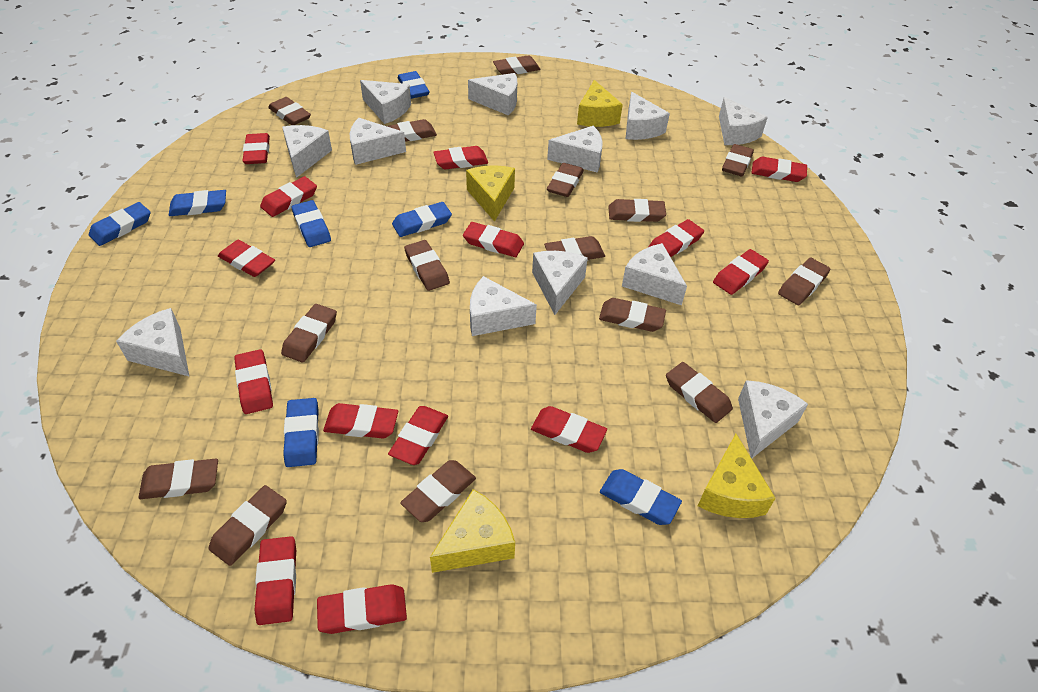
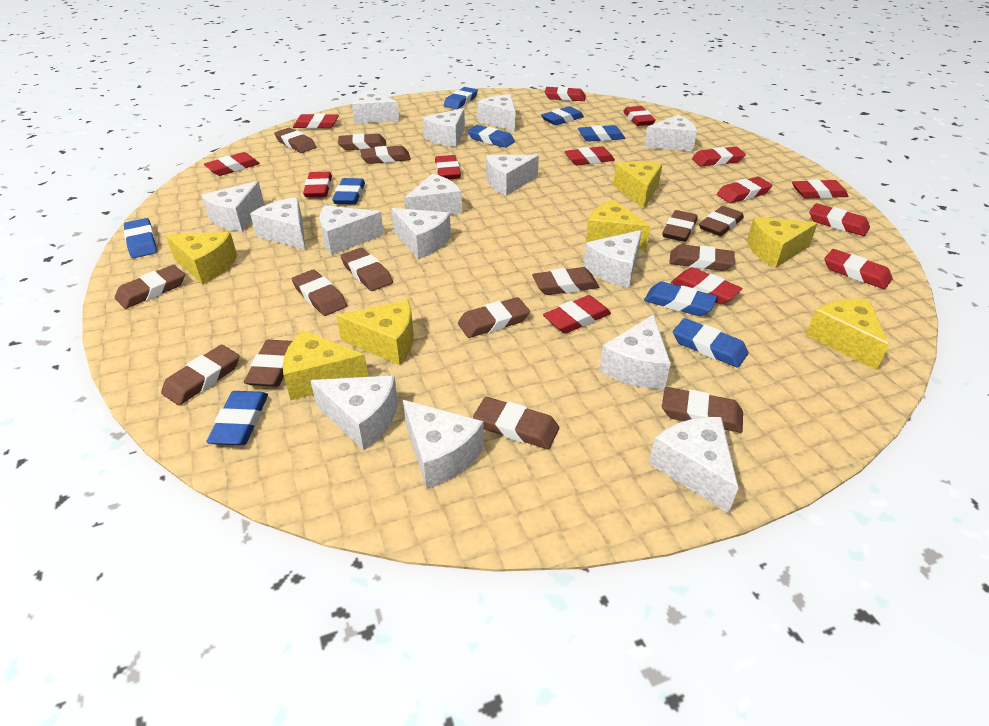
blue eraser: [89,202,151,246] [169,190,226,216] [283,398,319,467] [292,200,331,247] [392,202,452,237] [398,71,429,99] [600,469,682,525] = 7 -> [124,218,157,258] [207,391,268,445] [332,178,365,205] [444,87,478,109] [467,125,515,148] [541,106,584,125] [578,125,625,142] [644,282,717,316] [673,318,749,368] = 9
white cheese: [116,308,190,377] [282,125,332,178] [350,118,406,165] [360,80,411,124] [468,73,517,116] [470,276,537,336] [532,251,588,315] [547,126,603,173] [622,243,687,305] [625,92,670,140] [719,97,768,145] [738,380,808,458] = 12 -> [201,181,264,231] [250,197,305,250] [310,376,398,450] [320,205,384,255] [352,90,399,124] [391,208,451,259] [403,400,484,489] [404,174,462,215] [423,108,465,147] [478,94,516,131] [486,155,539,196] [583,230,642,288] [599,314,671,389] [644,115,697,151] [649,417,739,513] = 15
yellow cheese: [430,489,515,573] [466,165,515,222] [577,80,623,127] [698,434,776,518] = 4 -> [165,232,237,284] [283,330,368,400] [336,300,414,365] [586,200,651,250] [613,161,662,209] [747,217,818,268] [806,298,889,370] = 7

